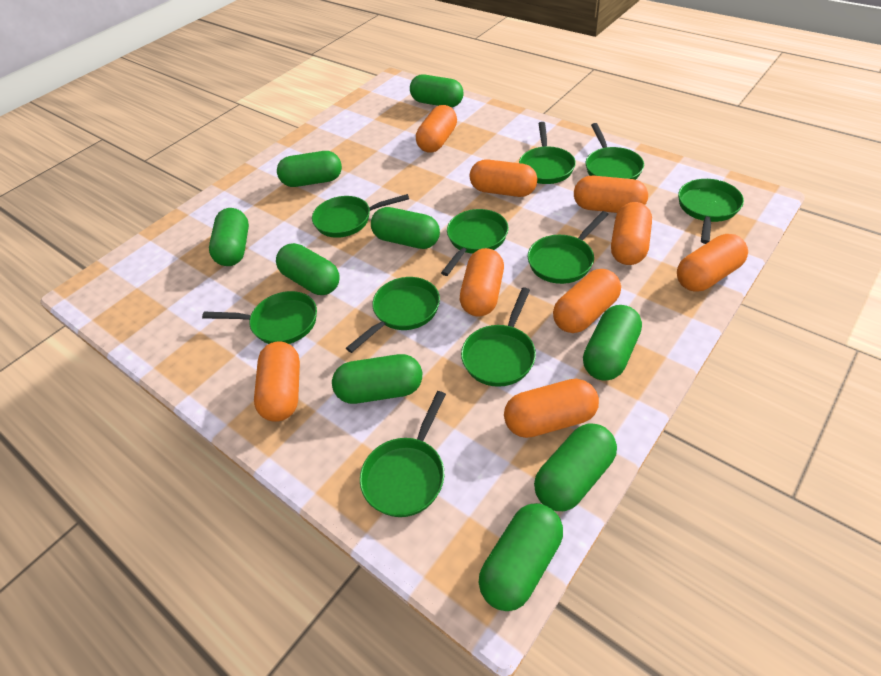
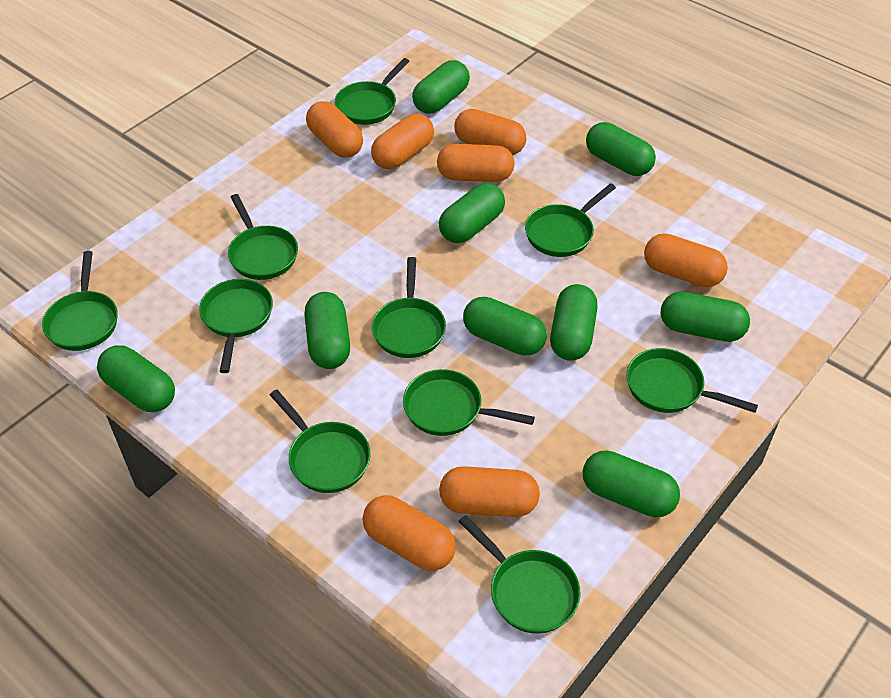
orange capsule: [254,341,300,422] [416,105,457,153] [460,248,504,316] [470,159,537,197] [504,379,599,438] [553,269,621,333] [574,176,648,213] [611,202,652,265] [677,234,748,291] = 9 -> [306,101,363,158] [363,495,456,571] [371,114,434,169] [437,144,515,182] [439,466,540,517] [454,109,526,155] [644,233,728,287] = 7

